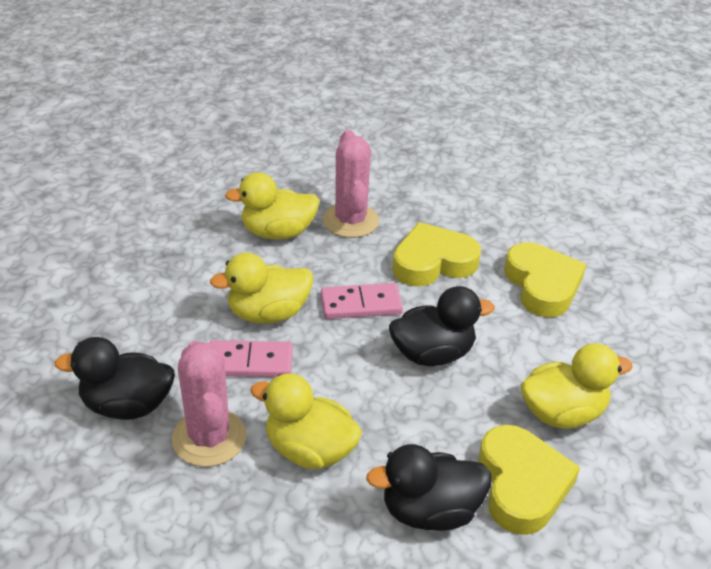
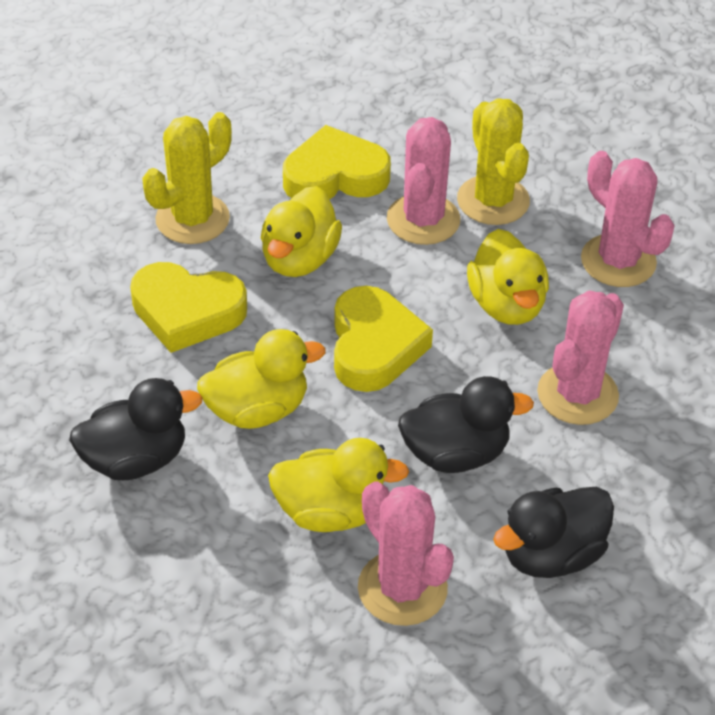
pink cactus: [172,341,246,467] [323,130,379,238] = 2 -> [358,482,454,626] [387,117,460,245] [537,290,624,425] [581,151,675,287] = 4
pink domino: [209,340,293,377] [321,283,403,319] = 2 -> none = 0
yellow cactus: none = 0 -> [142,112,232,244] [457,98,530,225] = 2

